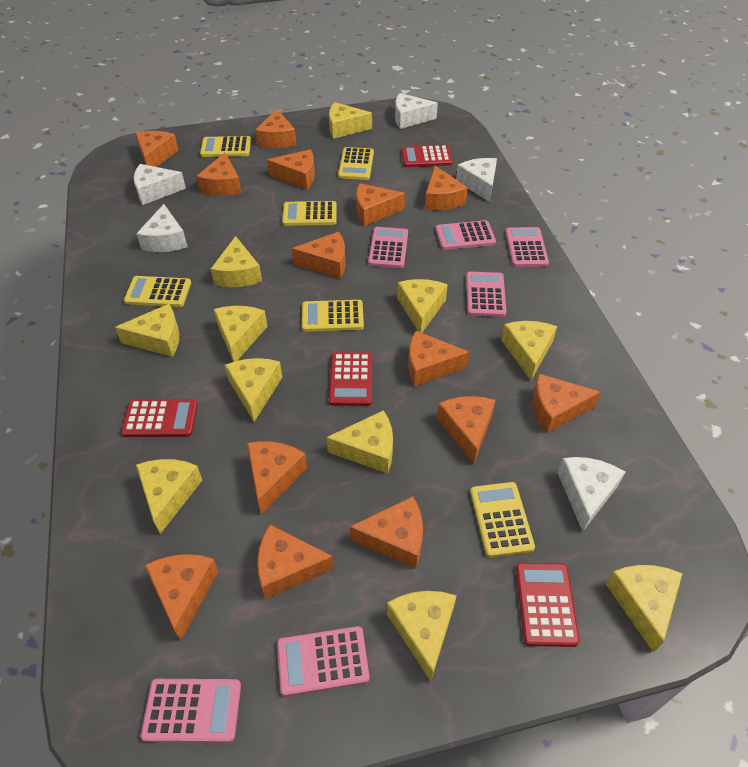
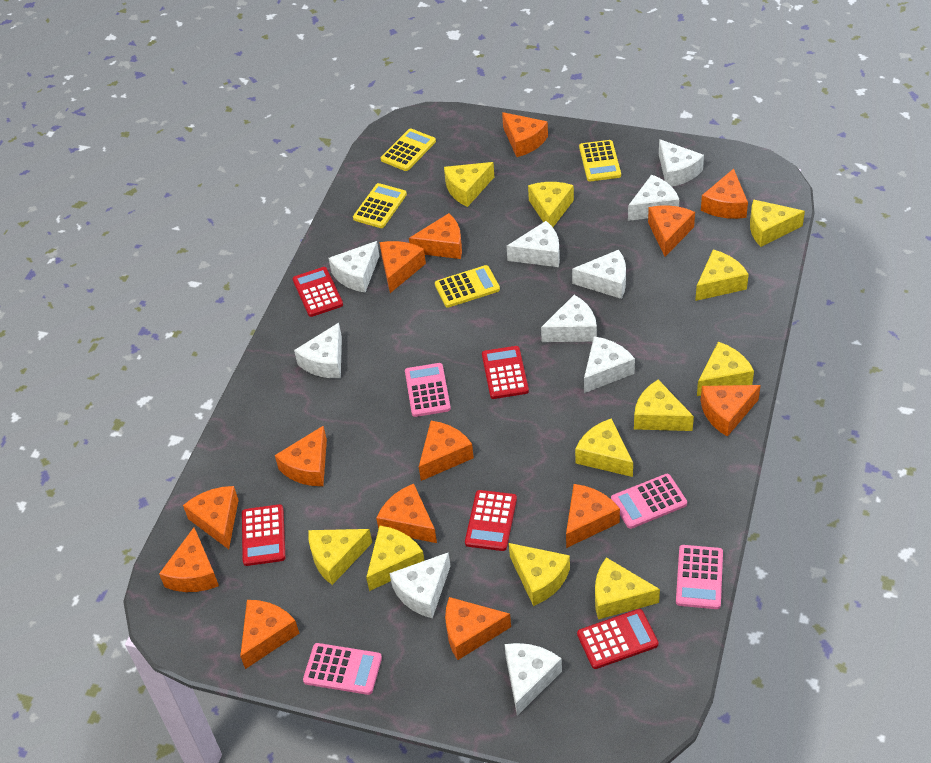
pink calculator: [141,679,241,743] [277,626,370,696] [368,227,408,268] [435,220,496,250] [466,272,507,317] [505,227,549,267] = 6 -> [303,643,382,695] [405,363,451,417] [611,474,687,529] [676,545,723,609] = 4
red calculator: [121,399,198,437] [329,352,372,406] [401,145,453,167] [516,563,580,647] = 4 -> [242,504,286,566] [292,267,343,317] [465,490,517,551] [482,346,529,399] [577,609,659,669] = 5
white cheese: [134,164,186,205] [136,204,188,252] [395,93,438,129] [456,158,497,202] [557,457,625,532] = 5 -> [294,323,342,378] [329,241,379,292] [389,552,450,618] [505,643,562,716] [506,221,560,267] [541,295,597,342] [572,250,626,299] [584,336,635,393] [628,174,680,221] [659,139,704,187] = 10
yellow calculator: [124,276,191,307] [200,136,251,157] [282,201,337,226] [302,300,364,332] [338,147,374,180] [470,482,535,557] = 6 -> [353,183,407,228] [381,129,436,171] [435,265,500,308] [579,140,621,181] = 4

